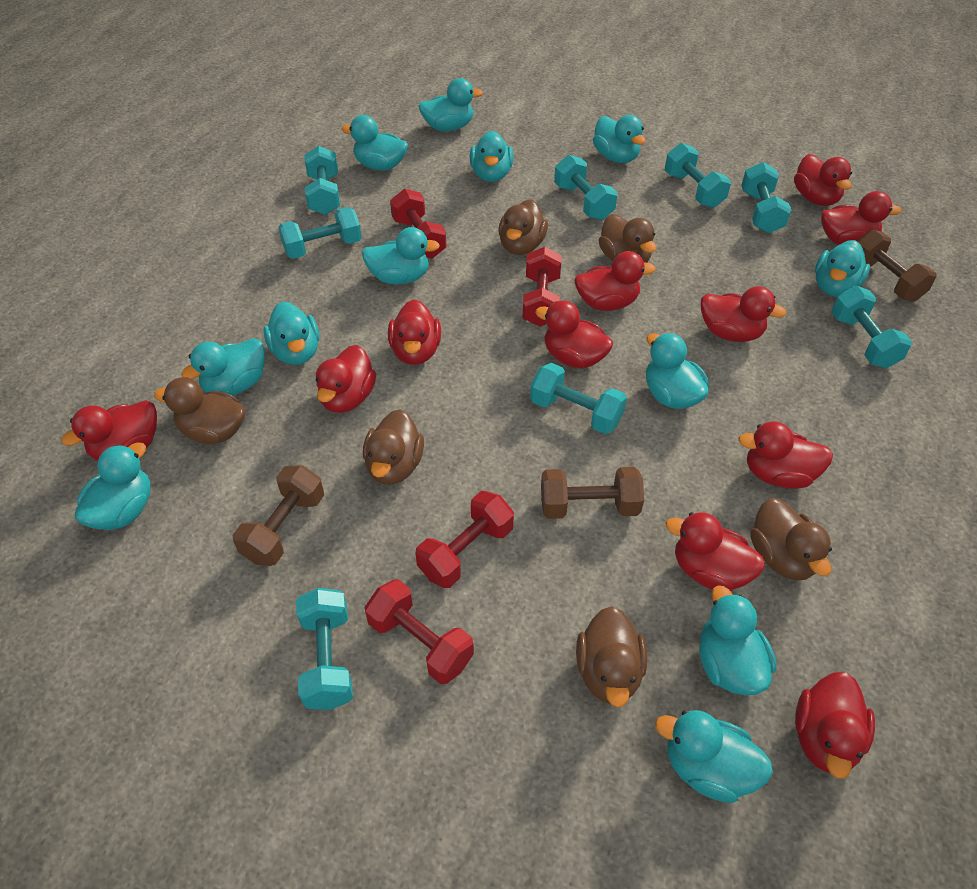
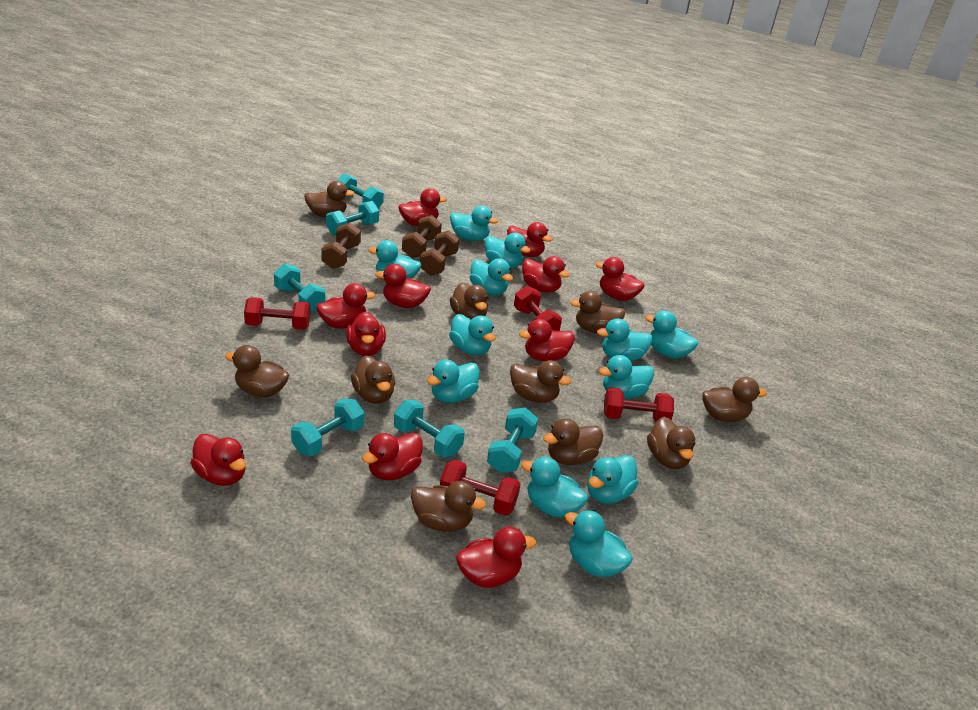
brown duck: [154,377,245,444] [363,409,424,485] [498,199,548,255] [576,606,647,707] [599,214,656,263] [750,498,832,581] = 6 -> [225,345,289,397] [304,181,355,217] [351,356,395,404] [411,481,486,532] [450,283,488,320] [510,360,571,403] [543,418,603,465] [570,291,625,333] [647,417,695,469] [702,377,767,422] = 10
turquoise dumbbell: [278,207,362,259] [296,588,353,710] [305,146,340,215] [530,363,627,434] [554,155,618,220] [665,143,731,208] [741,162,791,233] [831,286,912,368] = 8 -> [274,264,325,313] [291,399,364,456] [326,201,379,235] [337,174,384,208] [394,400,465,458] [487,408,538,473] = 6

